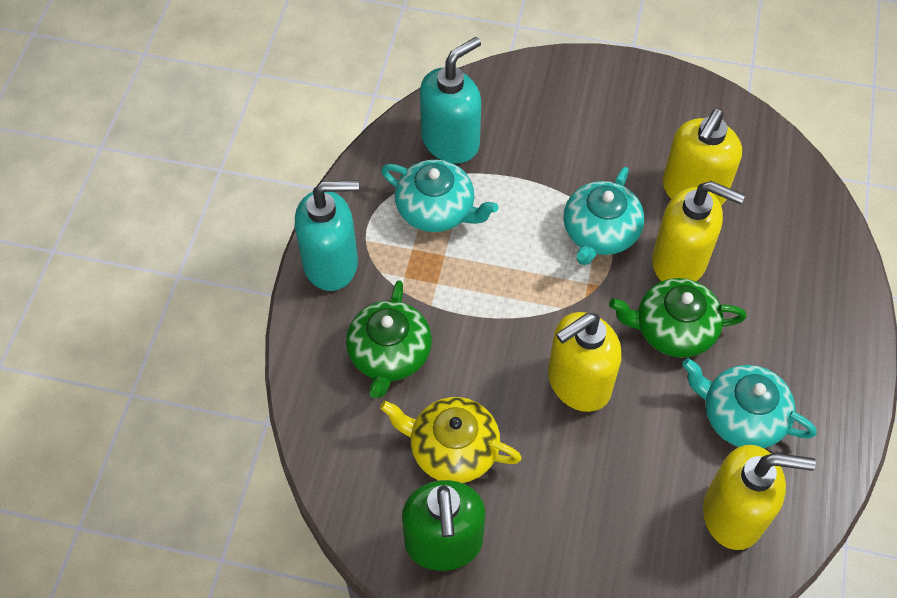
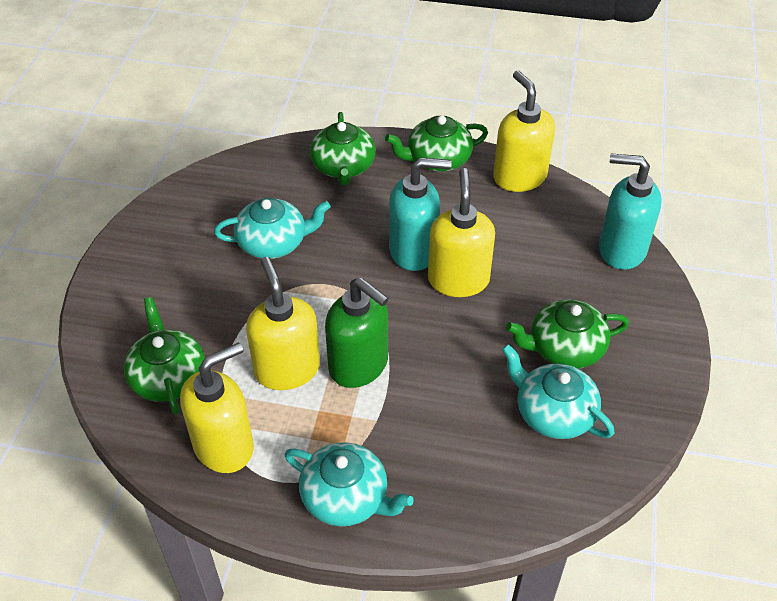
green teapot: [346,280,432,398] [609,278,747,358] = 2 -> [124,297,205,414] [310,112,376,185] [385,115,488,172] [506,299,629,368] = 4
yellow teapot: [380,397,522,483] = 1 -> none = 0

